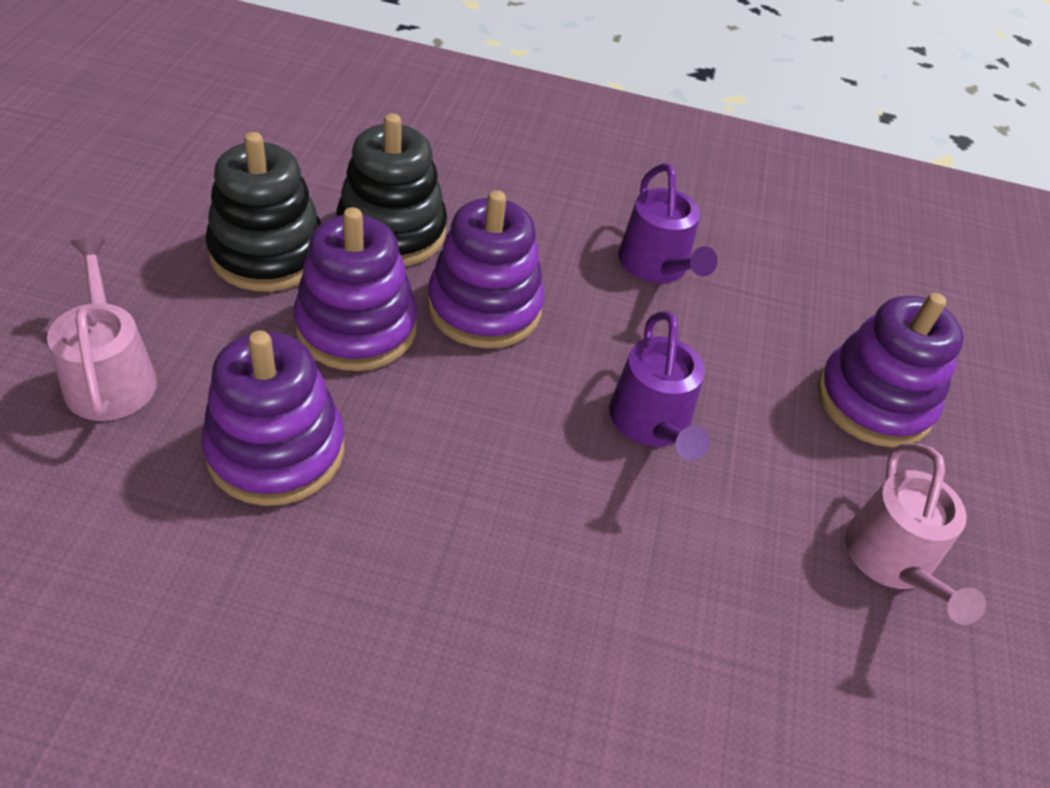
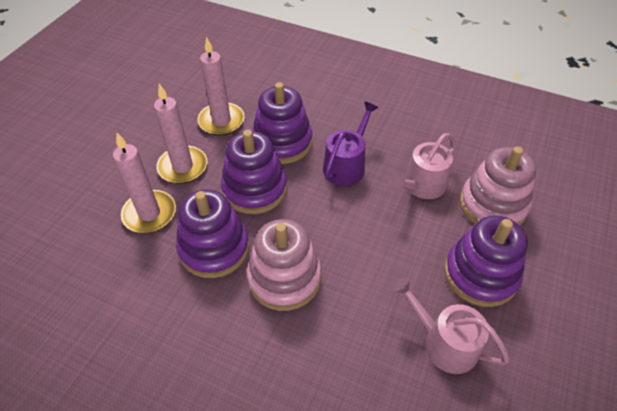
black stacking toy: [205,132,321,291] [336,113,447,266] = 2 -> none = 0
pink candle: none = 0 -> [113,133,176,233] [154,84,207,184] [198,37,244,136] = 3
pink stacking toy: none = 0 -> [247,219,322,311] [460,146,536,226] = 2
purple watering can: [609,311,710,461] [618,163,718,283] = 2 -> [323,101,379,186] = 1

